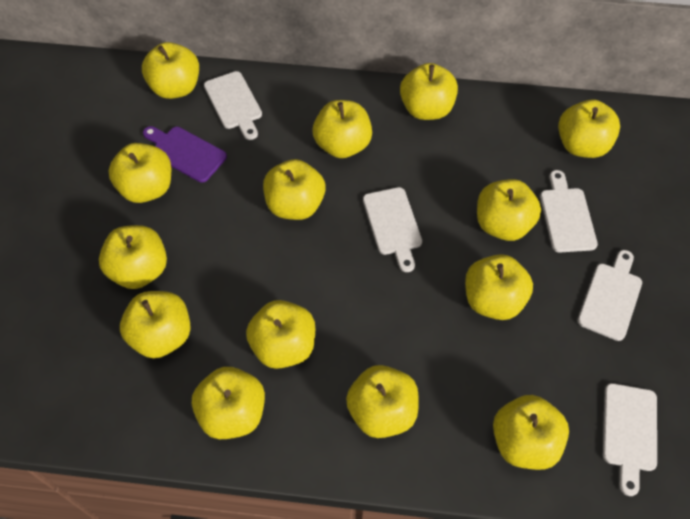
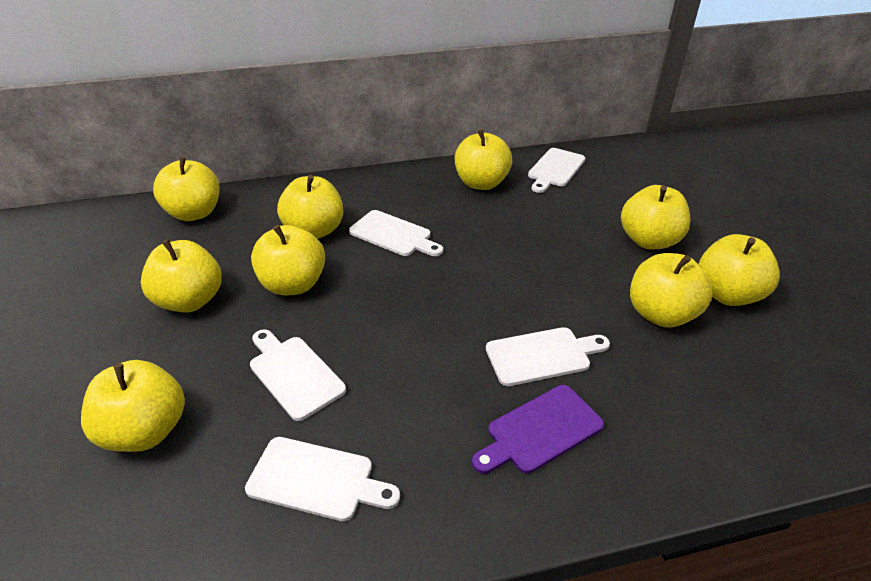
yellow apple: [99,225,167,289] [108,143,171,203] [120,291,191,358] [142,42,199,99] [192,367,265,439] [246,300,315,369] [263,159,325,220] [313,100,372,158] [346,365,419,438] [400,63,458,120] [465,254,533,320] [477,179,541,241] [493,395,569,470] [558,100,620,158] = 14 -> [81,360,185,452] [141,239,222,313] [153,157,219,221] [251,225,325,295] [277,175,343,239] [454,129,512,190] [621,185,691,249] [630,253,712,328] [699,234,780,306] = 9

